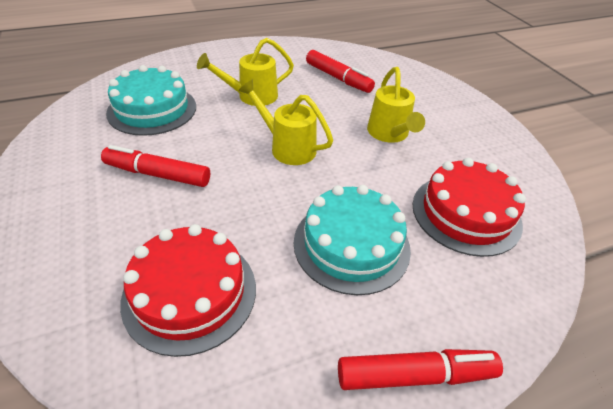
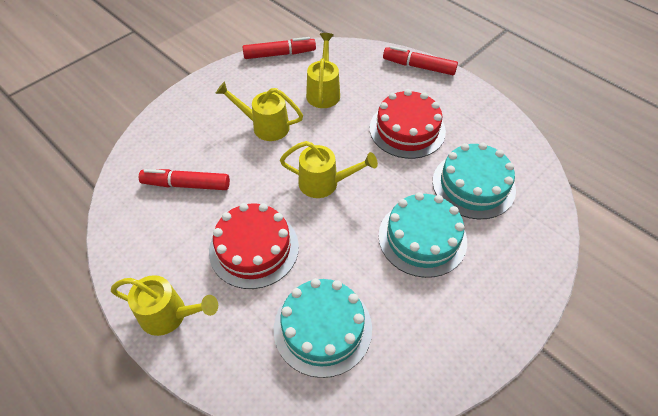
turquoise cake: [106,65,196,136] [294,185,411,295] = 2 -> [274,278,372,378] [378,192,467,278] [433,142,516,219] = 3
yellow watering can: [197,38,294,106] [238,79,333,165] [367,67,425,143] = 3 -> [111,275,218,336] [215,81,303,141] [280,141,378,198] [306,33,340,108] = 4

